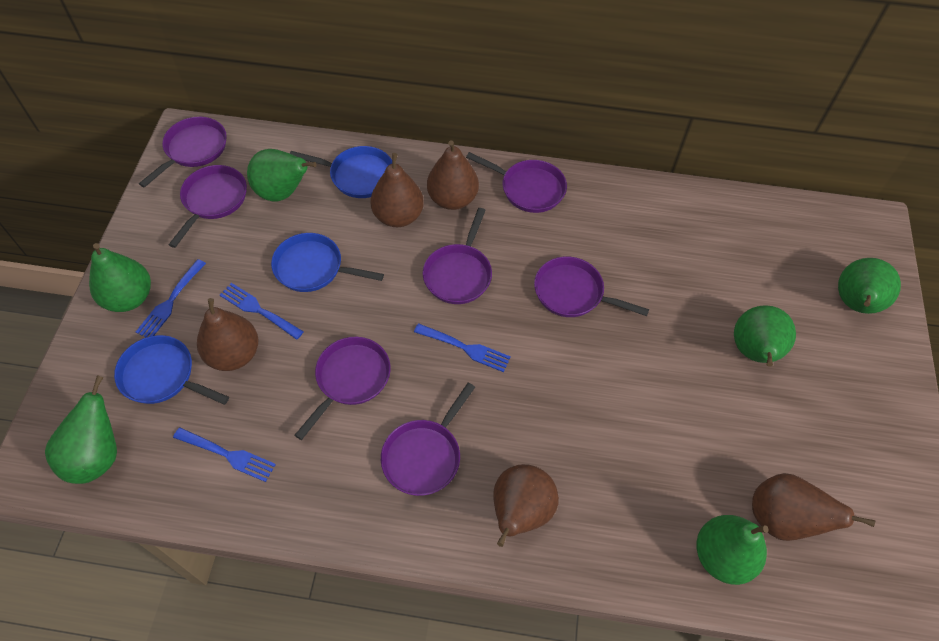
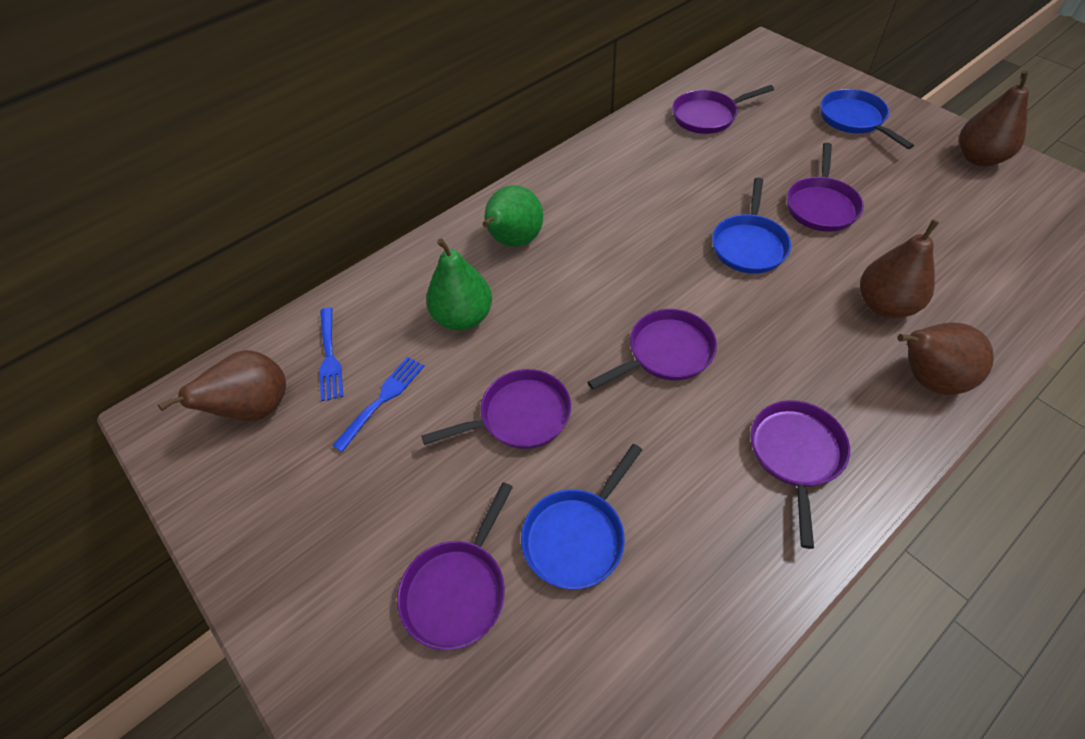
blue fork: [136,259,206,337] [173,427,276,482] [220,283,304,340] [414,323,511,372] = 4 -> [319,308,343,401] [332,357,424,452] = 2
brown pear: [197,298,259,371] [370,153,424,227] [427,140,479,210] [493,464,559,547] [752,473,875,541] = 5 -> [158,350,286,421] [860,219,939,318] [897,323,994,395] [959,70,1029,166] = 4
green pear: [45,375,117,484] [89,243,151,312] [247,149,317,202] [696,515,769,585] [734,305,796,366] [838,258,901,314] = 6 -> [426,238,492,330] [482,186,543,247] = 2
purple pan: [139,117,227,188] [169,165,247,248] [295,337,391,440] [381,383,475,496] [423,208,492,304] [466,152,567,213] [534,257,649,317] = 7 -> [397,482,513,650] [421,369,571,449] [587,309,717,390] [672,85,774,134] [750,400,850,549] [787,143,864,232] = 6

